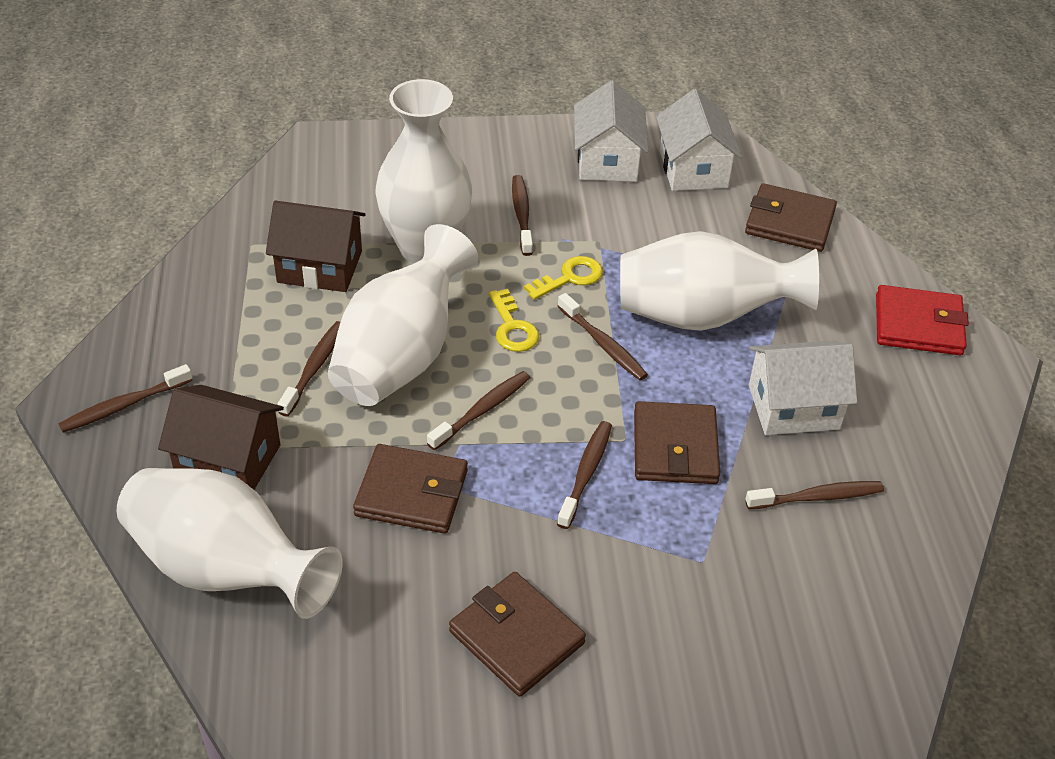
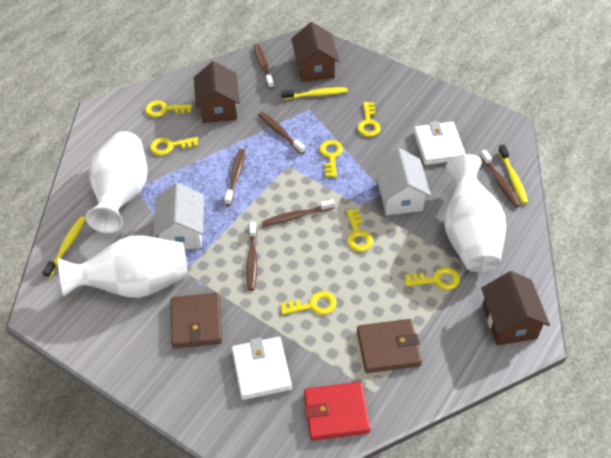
brown house: [158,385,284,490] [266,200,366,292] = 2 -> [194,61,240,123] [291,22,339,82] [481,271,550,345] = 3
brown toothbrush: [58,364,193,432] [278,321,340,417] [427,371,530,450] [512,175,533,256] [557,293,648,381] [557,421,612,529] [745,481,884,509] = 7 -> [224,149,245,206] [246,222,257,291] [254,44,274,89] [259,112,305,154] [262,199,335,227] [480,149,521,208] = 6
brown wallet: [353,444,468,534] [449,572,586,697] [634,401,720,484] [745,183,837,252] = 4 -> [171,293,222,348] [357,319,422,373] = 2
white house: [574,80,648,182] [656,89,742,191] [749,341,857,435] = 3 -> [153,183,204,249] [374,148,431,215] = 2
white vase: [116,468,343,619] [328,224,478,406] [375,79,472,263] [620,231,819,331] = 4 -> [58,235,188,298] [85,131,148,233] [444,154,506,272] = 3
white wallet: none = 0 -> [232,337,292,400] [413,121,466,165] = 2
yellow key: [489,289,539,352] [524,256,603,300] = 2 -> [145,100,192,117] [150,137,198,156] [281,291,337,315] [319,140,343,178] [346,209,373,252] [357,102,381,137] [405,267,460,290] = 7
yellow toothbrush: none = 0 -> [42,216,86,278] [281,87,348,100] [498,144,528,205] = 3

